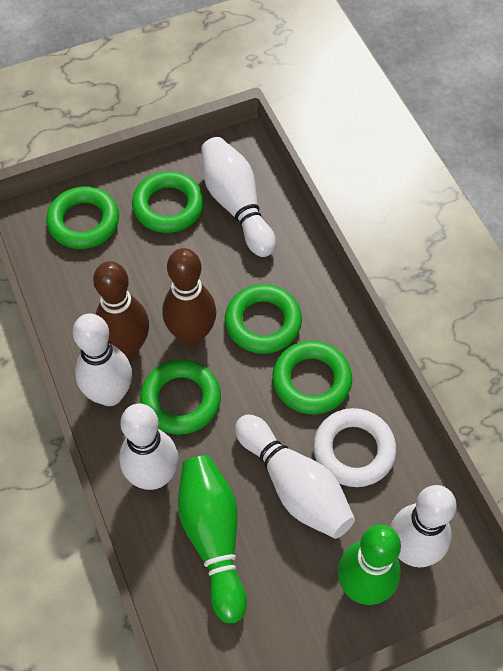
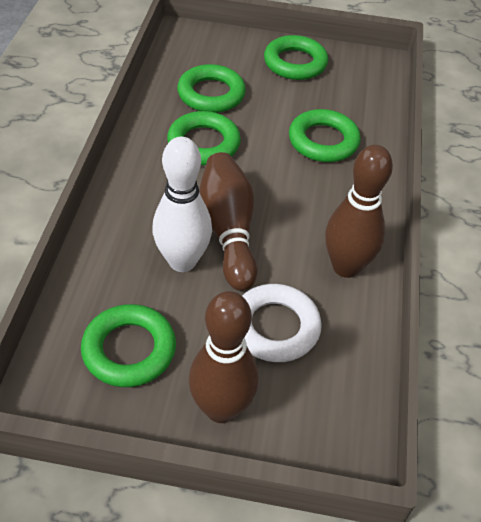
brown bowling pin: [93,261,149,358] [162,248,216,345] = 2 -> [189,291,259,423] [199,152,258,291] [325,145,393,278] = 3
green bowling pin: [178,455,247,623] [338,525,401,605] = 2 -> none = 0
white bowling pin: [73,313,132,406] [119,403,179,490] [201,137,276,257] [235,414,355,539] [390,485,457,568] = 5 -> [152,137,212,272] = 1

